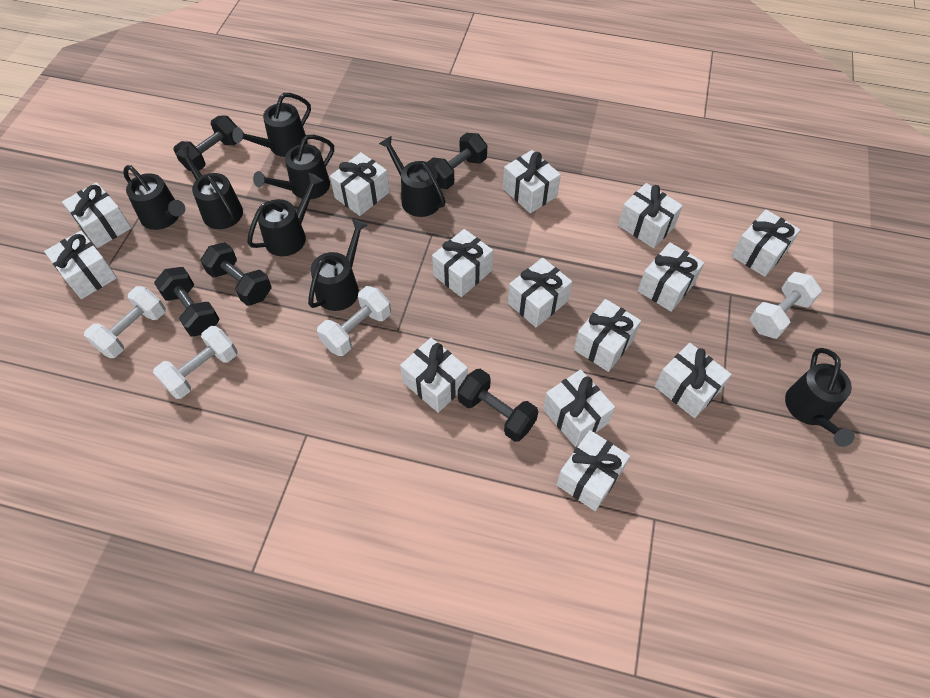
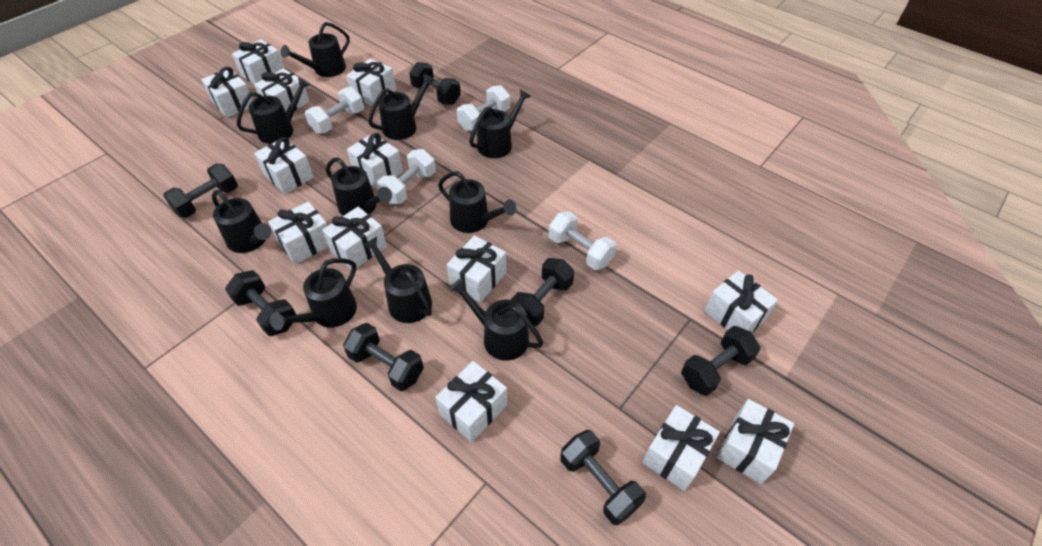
black dumbbell: [154,267,220,336] [174,116,238,171] [201,242,271,306] [428,133,487,189] [458,369,538,442] = 5 -> [163,164,238,218] [225,270,296,336] [343,323,424,391] [409,62,461,105] [511,258,574,326] [560,430,646,525] [681,326,760,396] = 7
black watering can: [123,165,185,230] [175,146,243,229] [232,93,311,157] [247,173,323,256] [253,135,334,199] [308,219,368,311] [379,136,445,217] [785,348,855,447] = 8 -> [212,190,271,253] [237,77,310,144] [270,258,357,330] [281,22,350,77] [326,157,392,216] [363,237,432,323] [368,74,434,140] [438,171,516,233] [449,278,543,361] [469,89,531,158] = 10
white gift: [44,231,117,299] [62,182,131,248] [330,152,390,216] [400,338,468,413] [432,229,493,297] [503,150,561,213] [508,258,572,328] [543,369,615,447] [556,430,630,511] [574,299,641,372] [618,183,683,248] [638,242,704,312] [655,343,732,418] [732,210,800,277] = 14 -> [201,67,253,118] [232,39,285,84] [254,68,310,111] [254,137,314,194] [268,201,328,264] [322,207,387,269] [346,59,396,107] [347,133,403,189] [435,361,507,442] [446,236,506,302] [642,405,720,491] [704,270,778,332] [717,399,794,484] = 13

